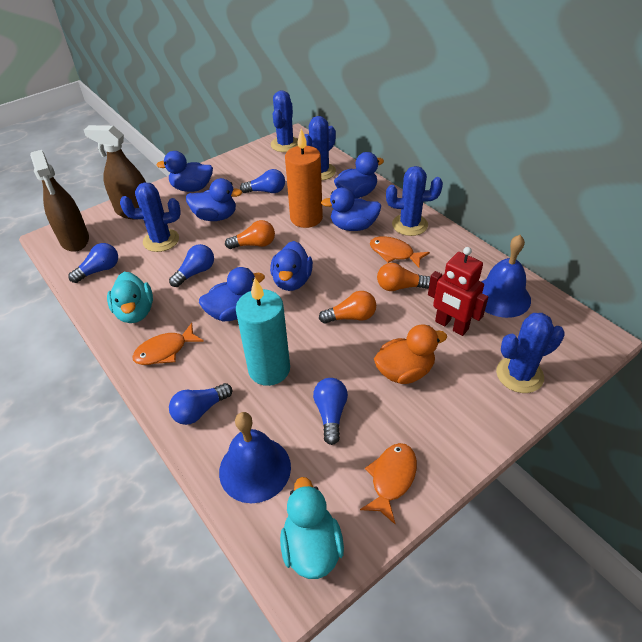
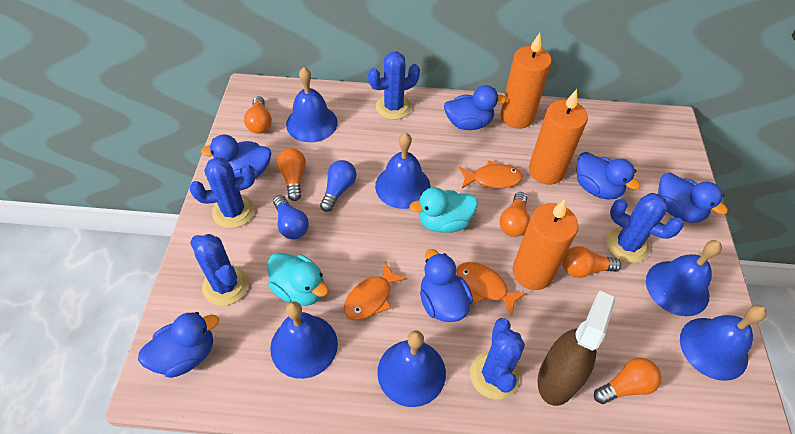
blue bell: [219,412,291,503] [481,235,531,318] = 2 -> [270,301,338,379] [286,67,338,142] [375,133,431,209] [377,331,446,407] [646,240,722,316] [680,305,767,381] = 6
blue light bulb: [69,243,118,283] [169,244,214,287] [169,383,232,425] [240,169,285,193] [313,378,348,445] = 5 -> [273,195,309,239] [320,160,357,212] = 2
brown spray bottle: [30,150,89,252] [84,125,146,219] = 2 -> [537,291,615,406] = 1
orange candle: [285,129,323,228] = 1 -> [501,33,552,129] [513,199,578,290] [529,89,588,185] = 3
orange duck: [374,324,447,384] = 1 -> none = 0
orange light bulb: [225,220,275,249] [319,291,376,324] [377,263,430,291] = 3 -> [244,96,272,134] [277,148,306,201] [499,192,530,237] [562,246,621,278] [594,358,662,404] = 5
red robot: [428,247,488,336] = 1 -> none = 0
turquoise candle: [236,278,290,386] = 1 -> none = 0

